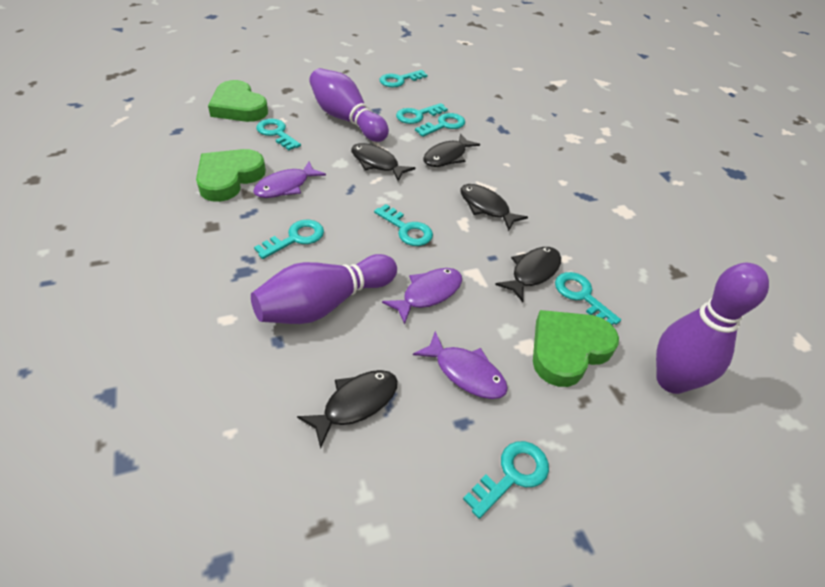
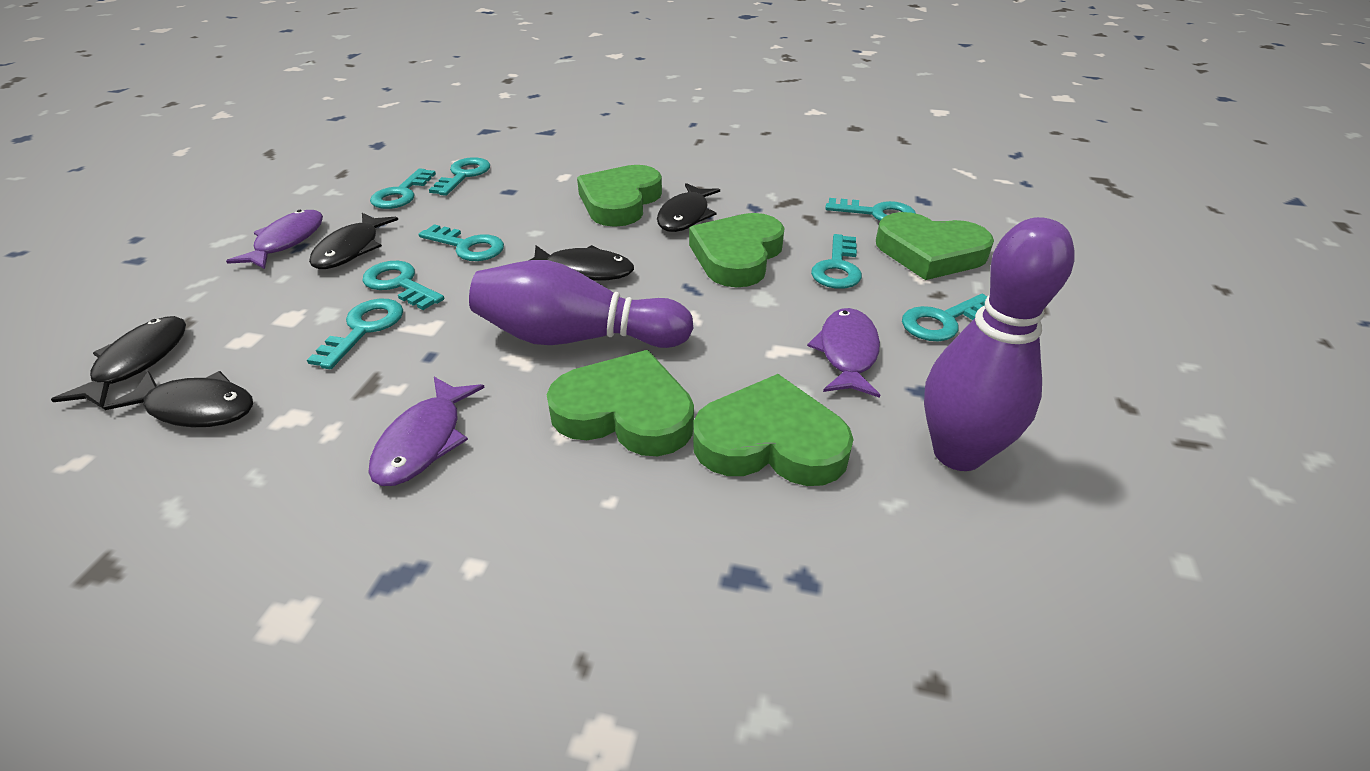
green heart: [196,149,266,202] [208,80,268,122] [533,310,619,387] = 3 -> [547,350,694,456] [577,165,662,227] [689,213,784,287] [693,374,854,486] [876,212,994,280] = 5
purple bowling pin: [251,254,397,324] [309,68,389,142] [656,263,769,394] = 3 -> [469,260,693,348] [924,217,1075,471] = 2

